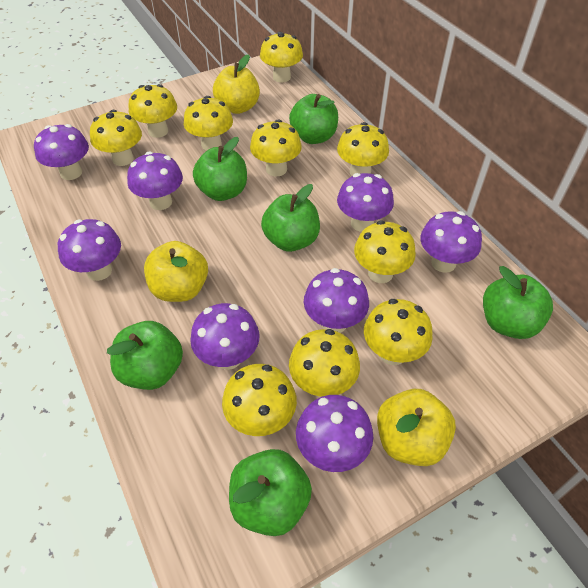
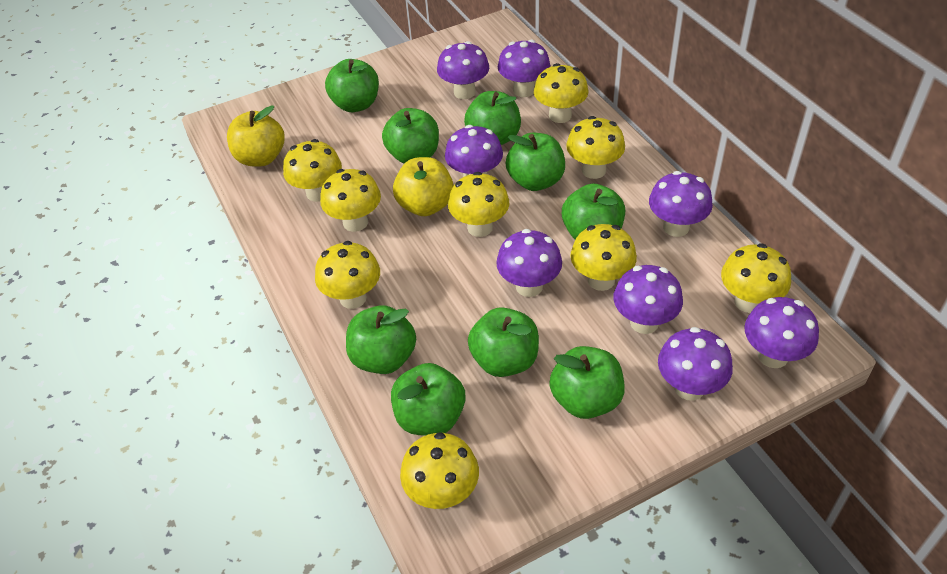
green apple: [107,321,183,390] [193,137,247,201] [229,449,312,536] [261,184,320,252] [289,94,338,144] [483,266,553,339] = 6 -> [325,59,379,112] [346,305,416,374] [382,108,439,164] [391,363,465,436] [464,91,521,145] [468,307,539,377] [506,133,565,191] [549,346,625,419] [562,183,625,240] = 9
yellow apple: [144,241,208,302] [213,54,260,114] [377,389,456,466] = 3 -> [227,105,285,167] [393,157,454,216] = 2
yellow mushroom: [90,110,142,166] [128,84,177,138] [184,96,233,151] [222,364,297,436] [250,119,302,177] [260,32,303,83] [289,329,360,397] [337,122,389,176] [354,221,416,283] [364,299,433,365] = 10 -> [283,139,342,202] [315,241,380,309] [320,169,381,232] [400,432,479,509] [448,172,509,237] [534,63,588,123] [566,116,625,179] [570,224,637,291] [721,243,791,313] = 9

